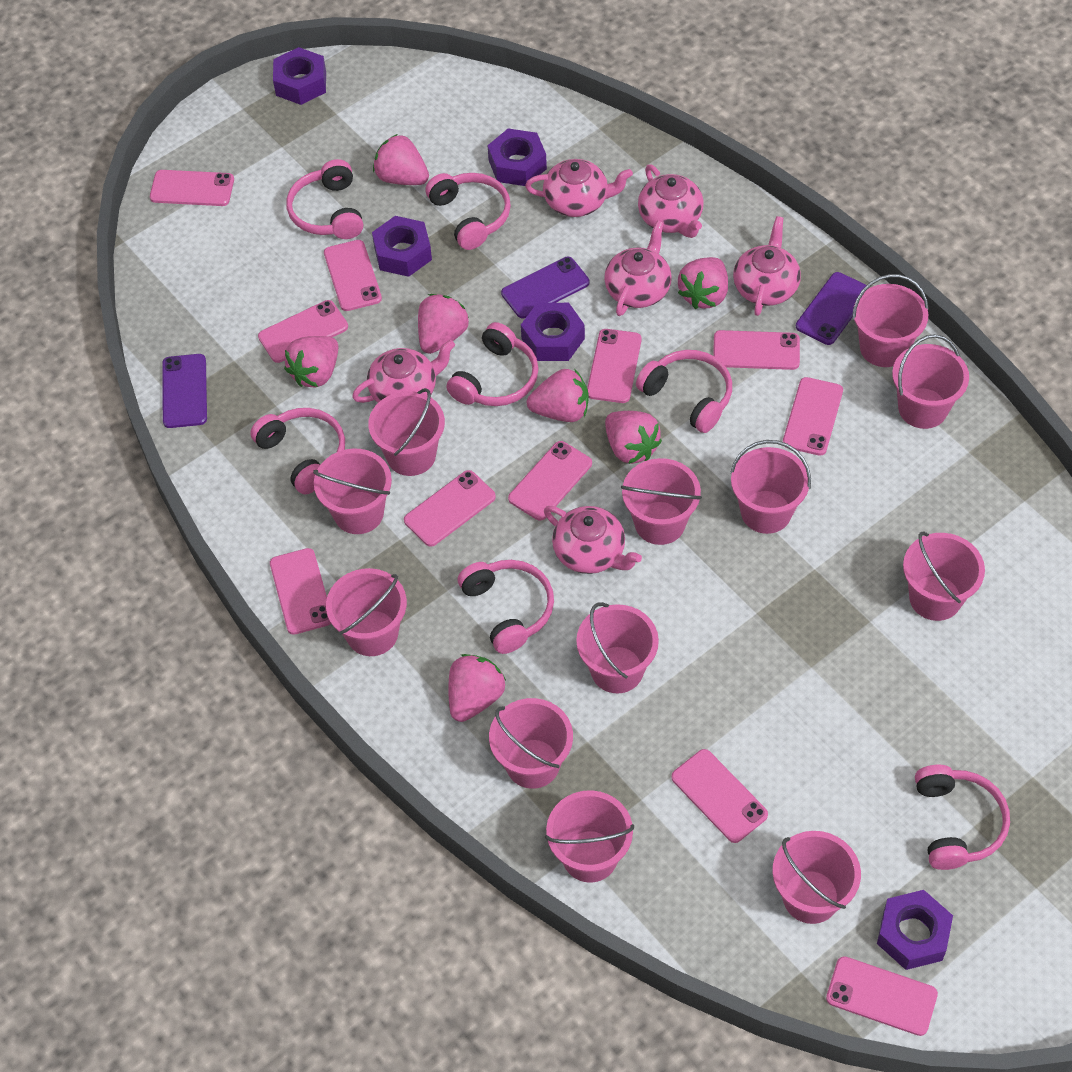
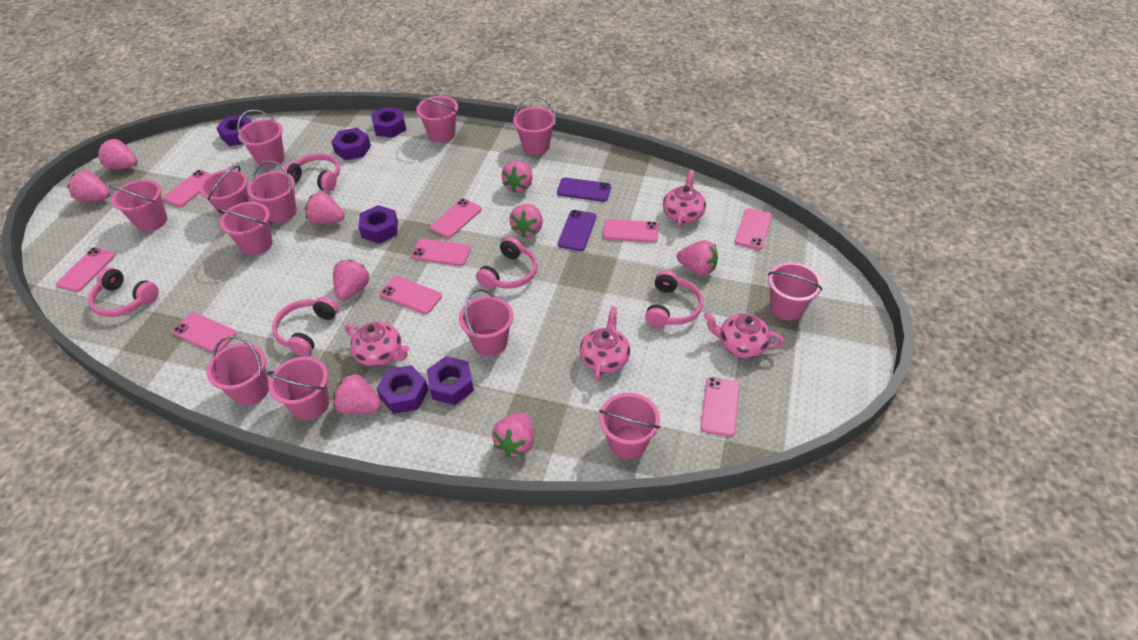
pink headphones: [250,408,345,494] [287,159,363,239] [425,173,511,250] [446,322,538,406] [458,560,554,654] [636,350,732,433] [915,765,1010,870] = 7 -> [88,267,159,317] [272,297,339,356] [282,153,340,192] [476,237,538,289] [645,270,703,328] = 5
pink phone: [150,170,234,206] [258,300,348,363] [270,548,331,635] [324,240,382,311] [404,470,496,547] [508,441,592,521] [587,329,642,403] [671,749,768,843] [713,330,800,370] [783,377,843,456] [826,956,938,1036] = 11 -> [56,247,116,292] [163,170,211,207] [172,312,237,353] [380,276,442,314] [411,238,471,266] [430,199,482,238] [603,219,659,243] [700,377,740,437] [735,208,772,250] = 9
pink strawberry: [284,336,338,388] [373,134,429,185] [418,294,469,354] [448,654,506,722] [527,369,589,422] [605,411,662,464] [678,257,728,309] = 7 -> [67,171,110,202] [97,139,138,169] [305,192,345,224] [333,260,370,301] [333,374,381,414] [492,412,534,457] [501,161,533,193] [509,204,543,238] [677,240,718,276] = 9
pink teapot: [352,340,455,403] [525,159,633,217] [544,506,642,574] [604,221,672,316] [638,164,704,238] [733,216,801,316] = 6 -> [345,322,410,367] [580,306,630,382] [663,170,706,228] [704,312,785,358] = 4
purple nut: [273,47,326,105] [372,216,432,277] [488,129,547,186] [521,303,585,361] [877,890,953,970] = 5 -> [216,115,252,146] [331,128,371,160] [359,205,398,244] [371,107,406,138] [376,365,428,414] [427,356,474,405] = 6
purple phone: [162,354,207,428] [501,257,590,318] [796,272,870,345] = 3 -> [557,178,611,202] [558,210,596,251] = 2

